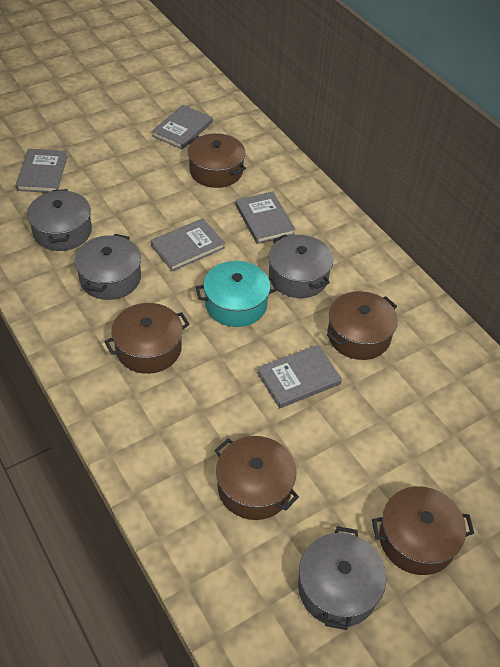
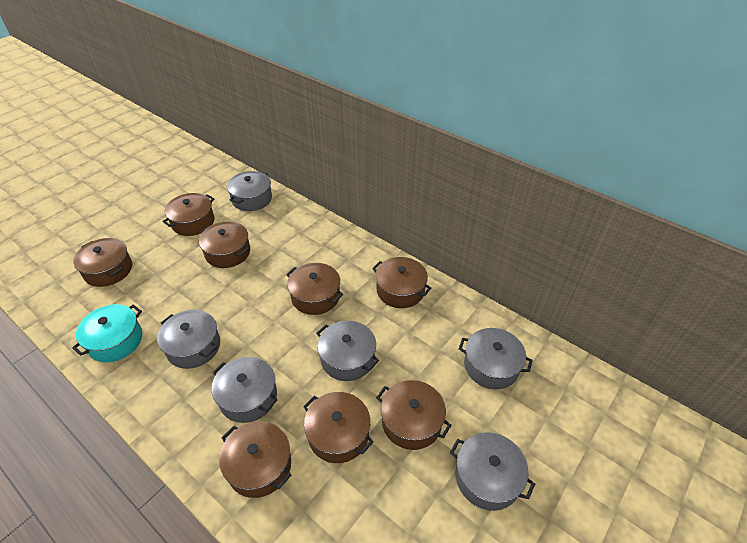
brown pot: [104,303,189,374] [188,133,246,188] [215,436,299,520] [327,291,398,360] [372,486,474,575] = 5 -> [73,238,132,287] [162,193,214,236] [199,222,250,268] [219,421,291,498] [286,263,343,315] [303,392,373,463] [372,257,431,308] [376,380,451,450] = 8
grey book: [16,149,68,193] [150,218,225,271] [152,105,213,149] [236,192,296,244] [257,345,342,409] = 5 -> none = 0
grey pot: [27,189,92,251] [74,234,141,300] [268,234,333,298] [298,526,386,630] = 4 -> [157,310,220,369] [212,357,278,423] [227,171,272,211] [316,321,379,381] [450,432,535,511] [459,328,532,389] = 6

